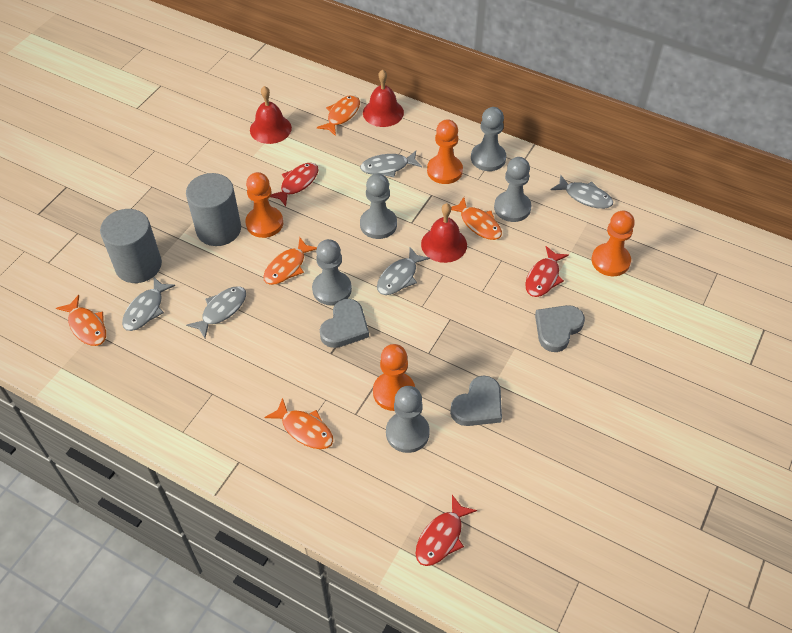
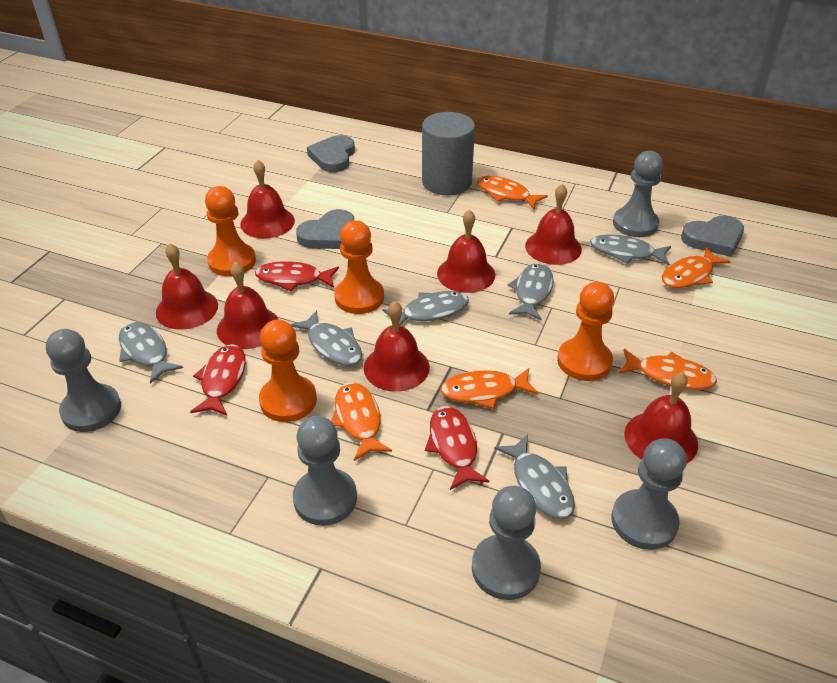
grey cylinder: [100,209,162,283] [186,173,241,246] = 2 -> [422,112,475,195] = 1
grey fish: [122,277,175,331] [186,286,246,338] [360,151,422,177] [377,247,430,295] [551,175,613,209] = 5 -> [119,322,183,384] [291,310,362,366] [383,291,469,326] [494,434,575,519] [508,263,554,321] [590,235,671,265] = 6
red bell: [250,86,292,144] [363,70,404,127] [421,203,467,263] = 3 -> [156,243,218,330] [217,262,279,349] [240,160,295,239] [364,301,430,392] [437,209,495,293] [525,184,582,265] [624,372,698,463] = 7

